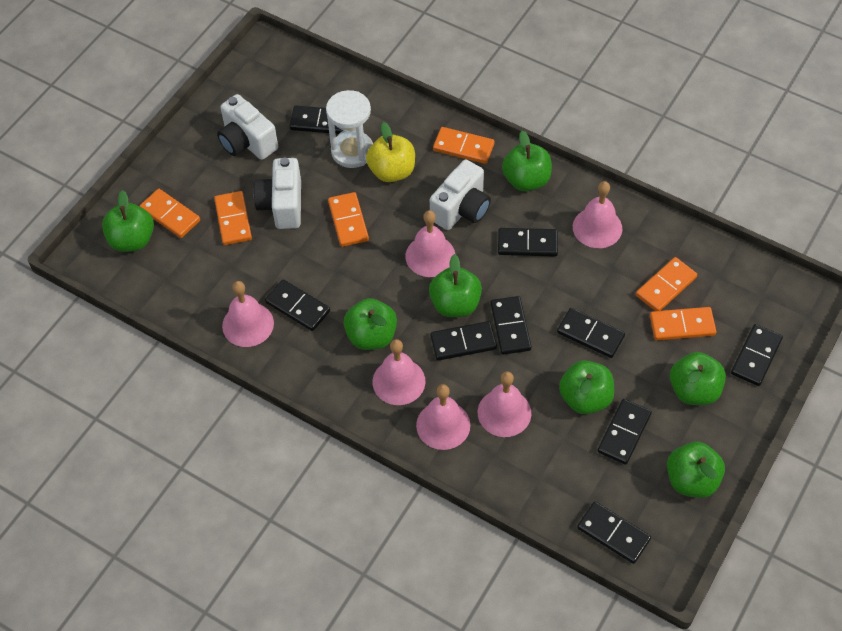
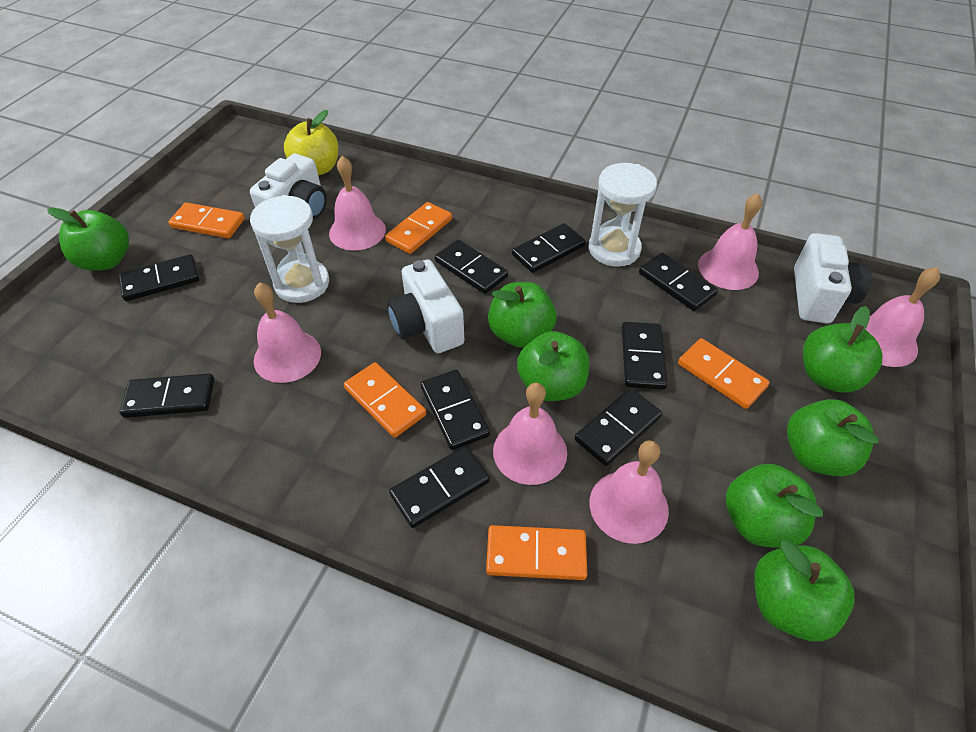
orange domino: [140,189,200,238] [214,191,252,245] [328,192,369,247] [433,127,495,164] [636,257,697,311] [650,307,717,340] = 6 -> [168,203,245,238] [344,362,426,438] [385,202,452,254] [486,525,587,580] [678,338,770,409] = 5
white hourglass: [326,90,373,168] = 1 -> [250,195,329,303] [589,163,657,267] = 2

